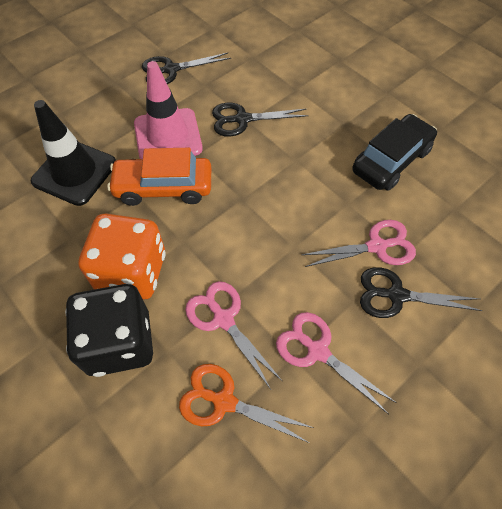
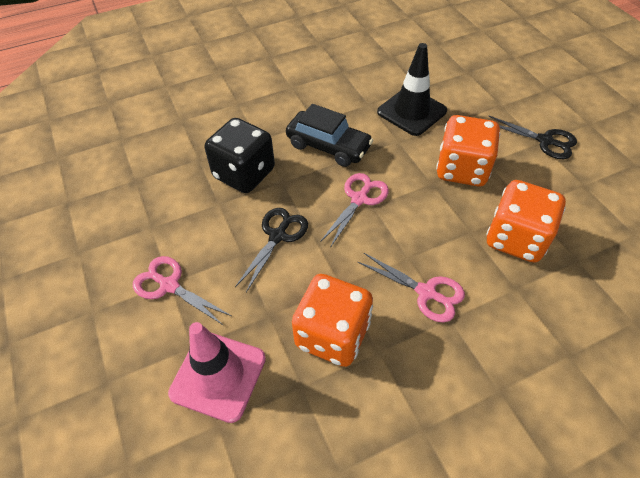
black scissors: [142,53,231,84] [212,103,309,137] [360,267,483,318] = 3 -> [235,208,308,292] [489,116,577,159] = 2
orange car: [107,148,211,206] = 1 -> none = 0
orange dice: [78,214,166,300] = 1 -> [292,274,373,367] [436,115,500,186] [487,180,566,263] = 3
orange scissors: [179,364,314,443] = 1 -> none = 0

